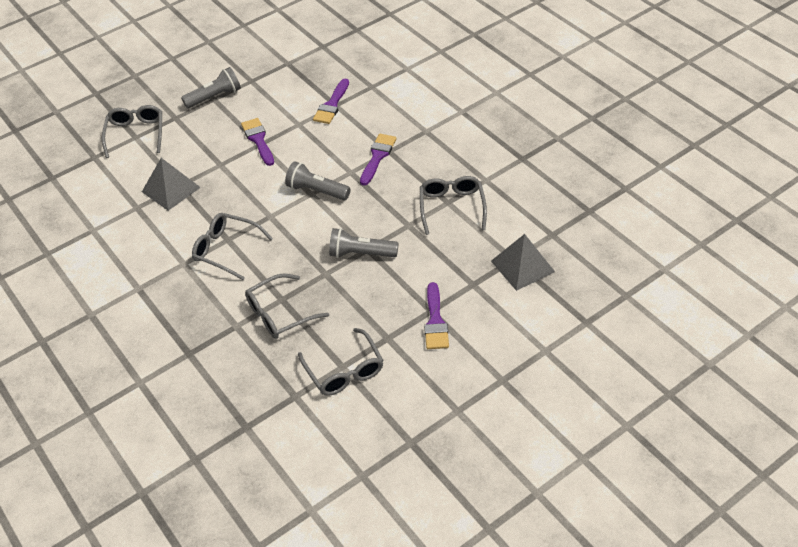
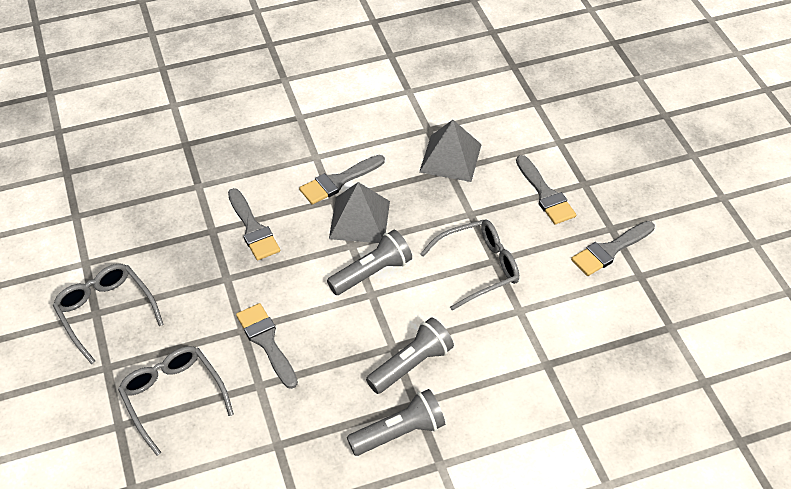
grey brush: none = 0 -> [228,188,280,260] [236,303,298,389] [299,155,385,204] [516,155,576,224] [571,221,655,276] = 5
grey glasses: [102,105,162,158] [192,213,273,280] [245,273,329,339] [298,328,384,396] [420,176,487,235] = 5 -> [53,264,164,364] [118,346,234,456] [420,220,519,311] = 3
purple brush: [241,118,274,166] [313,79,349,124] [360,134,397,186] [424,282,449,349] = 4 -> none = 0

